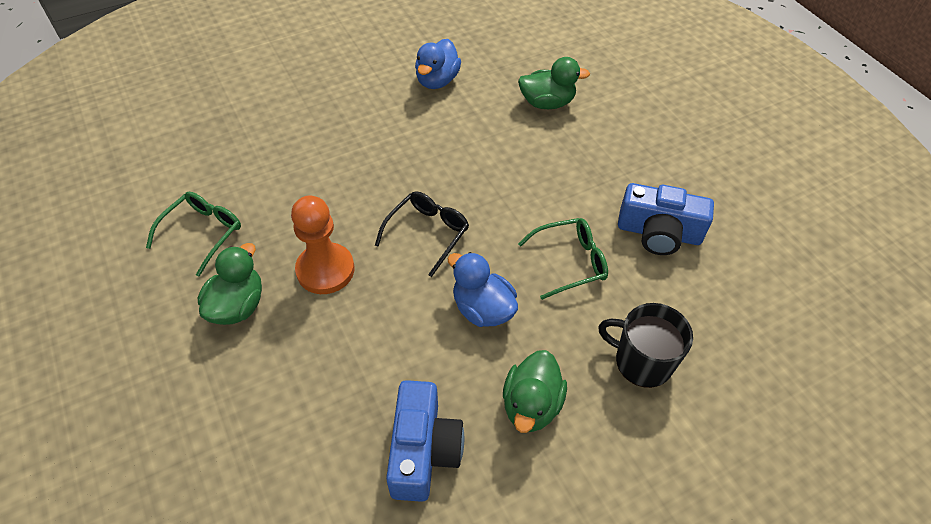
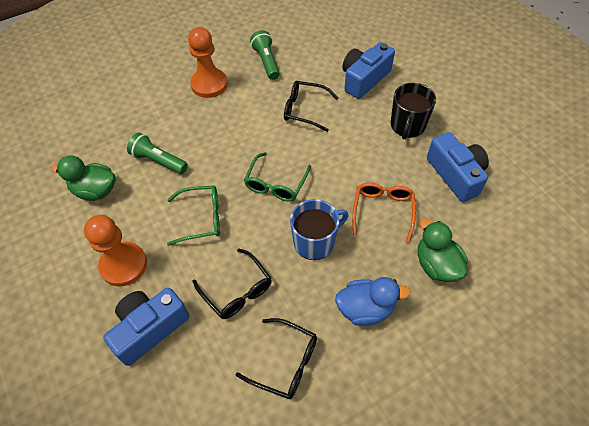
black glasses: [375,191,469,277] = 1 -> [193,248,272,319] [235,318,317,399] [284,81,339,132] = 3
blue camera: [386,380,464,502] [618,183,714,255] = 2 -> [103,287,189,366] [342,42,395,99] [427,132,489,202] = 3
blue duck: [415,39,461,89] [447,252,518,327] = 2 -> [335,277,411,326] = 1
blue mug: none = 0 -> [290,199,349,260] = 1
green duck: [198,243,262,325] [503,350,567,433] [518,57,590,109] = 3 -> [51,156,116,201] [418,218,468,282] = 2
green flashlight: none = 0 -> [127,132,188,174] [250,30,280,80] = 2
orange glasses: none = 0 -> [352,182,416,242] = 1
orange pawn: [291,195,355,294] = 1 -> [84,215,147,287] [188,27,228,98] = 2

